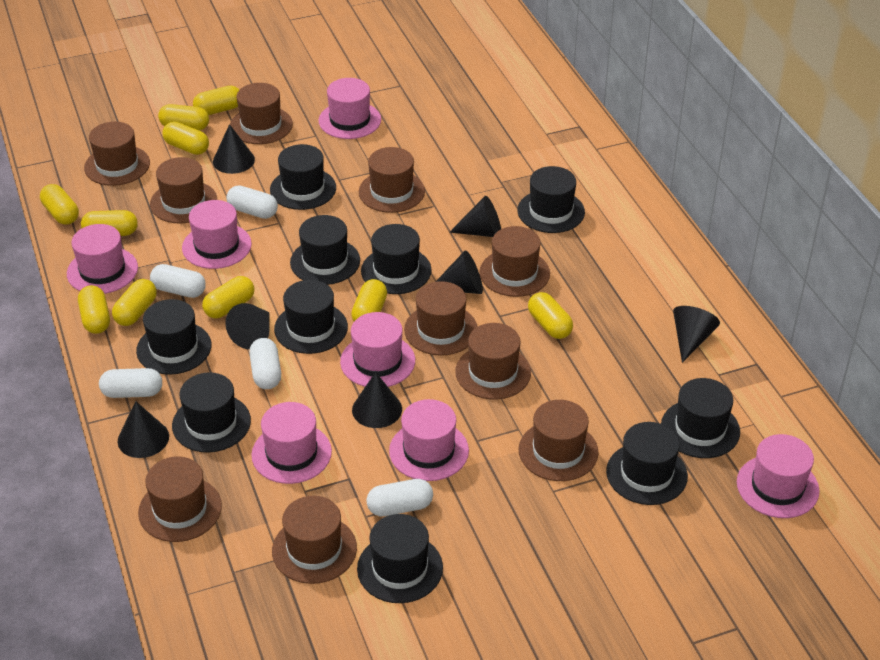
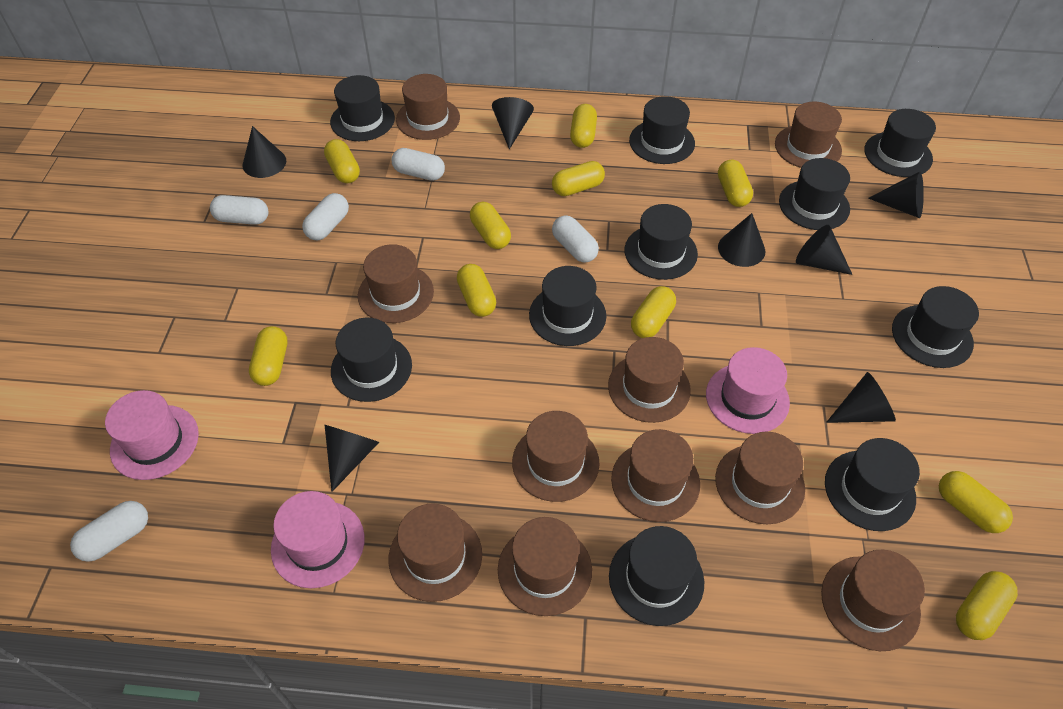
pink hat: [67,224,138,294] [182,200,252,269] [251,402,332,484] [319,78,381,139] [340,312,415,387] [389,399,469,481] [737,434,820,518] = 7 -> [105,390,199,480] [271,491,365,588] [706,347,790,434] = 3

